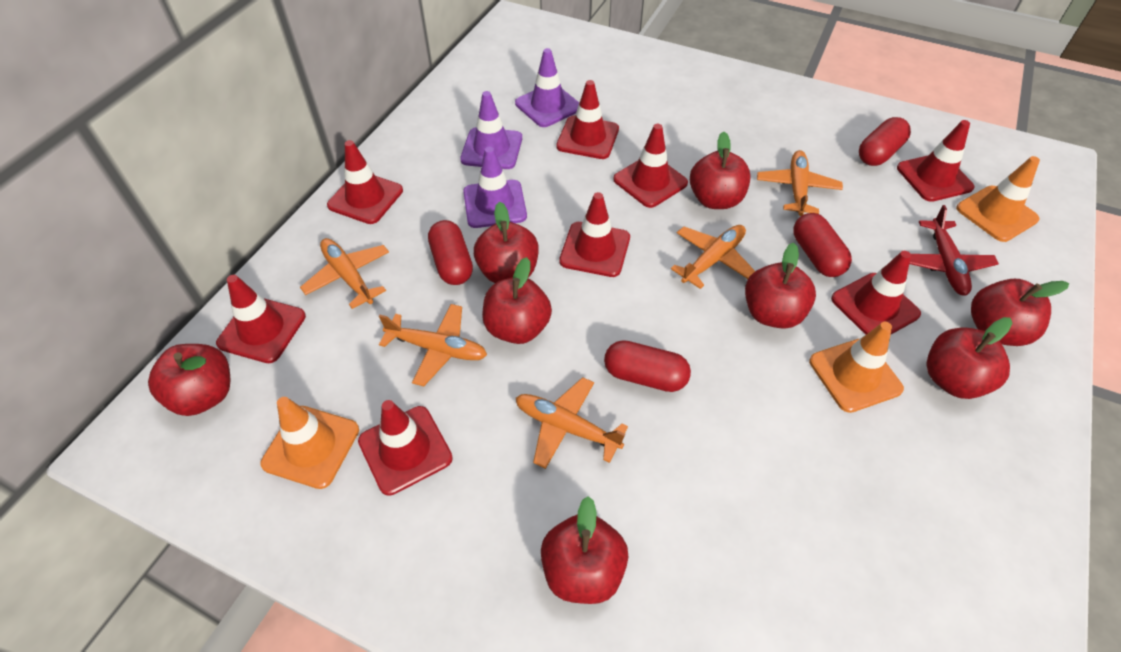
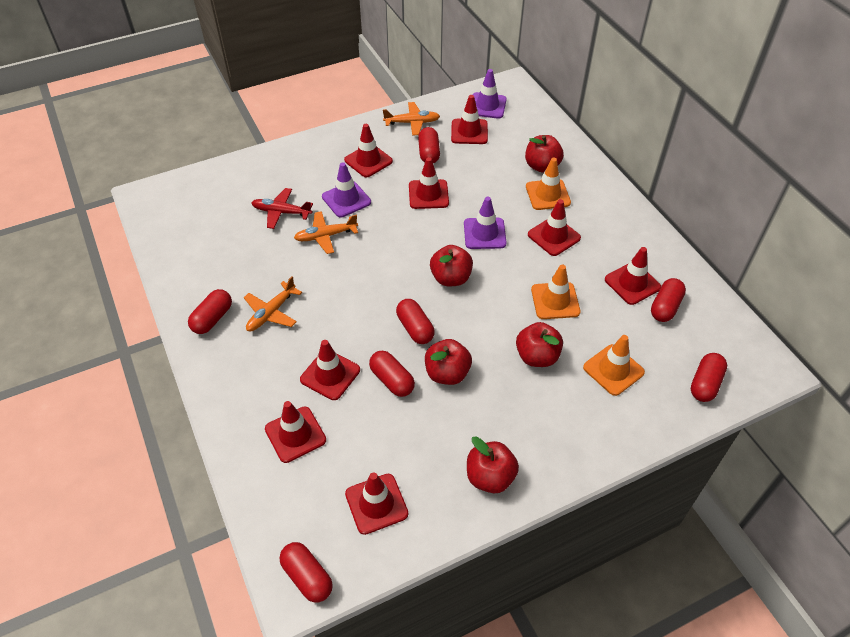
orange plane: [300,238,389,309] [379,304,487,386] [516,377,628,469] [671,225,755,289] [757,150,843,216] = 5 -> [244,276,302,331] [294,211,358,254] [383,102,440,136] = 3
red apple: [148,344,230,416] [474,202,538,283] [482,257,552,344] [541,496,628,604] [690,131,751,209] [745,243,816,329] [927,317,1012,399] [971,279,1069,346] = 8 -> [425,339,472,385] [430,245,473,286] [467,436,519,493] [516,322,563,367] [525,135,564,173] = 5
red capsule: [428,220,473,285] [604,340,691,392] [793,213,852,277] [859,117,911,166] = 4 -> [188,289,232,334] [280,542,333,602] [369,351,415,397] [396,299,435,344] [418,127,440,163] [651,278,686,322] [691,353,727,402] = 7

